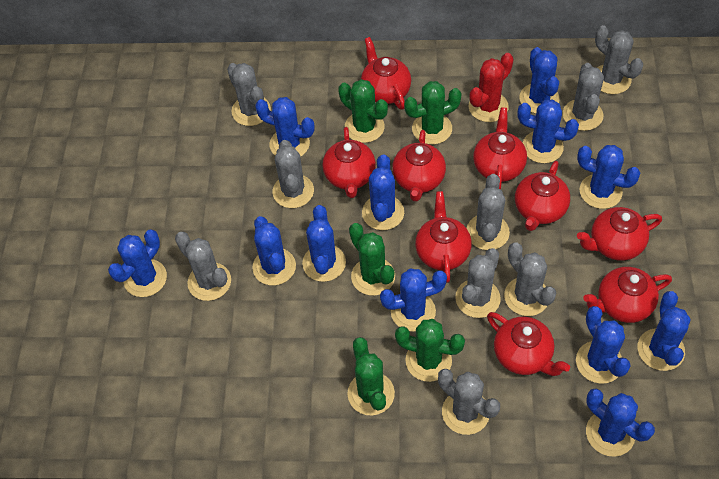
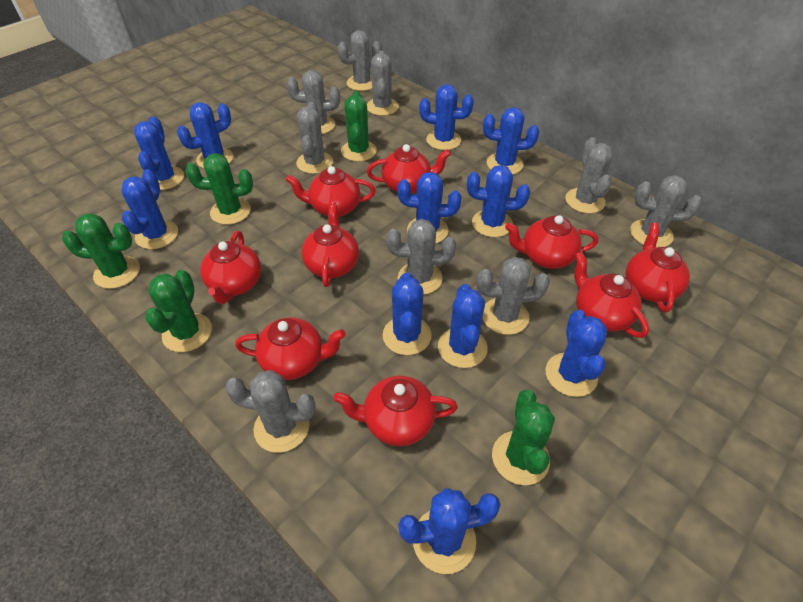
blue cactus: [108,230,167,297] [252,216,296,285] [255,97,315,157] [302,205,346,282] [362,154,404,230] [380,268,447,332] [517,99,579,163] [519,47,560,114] [576,306,631,384] [577,145,640,209] [586,388,655,457] [638,291,691,371] = 12 -> [121,169,178,249] [134,116,184,190] [177,102,233,168] [383,272,432,355] [397,172,461,244] [398,488,501,574] [419,84,474,150] [438,284,488,368] [467,165,530,237] [483,107,539,174] [545,310,607,397] = 11
red cactus: [469,53,514,122] = 1 -> none = 0

